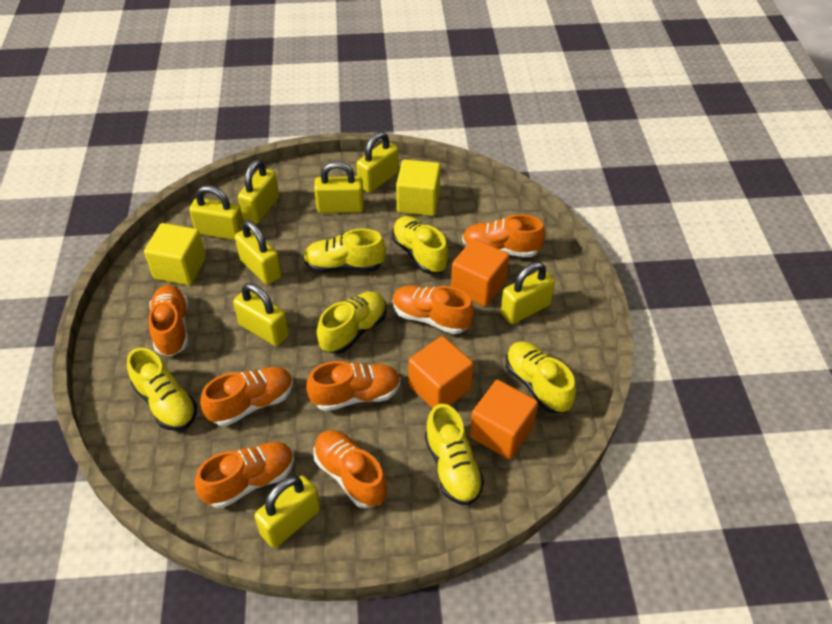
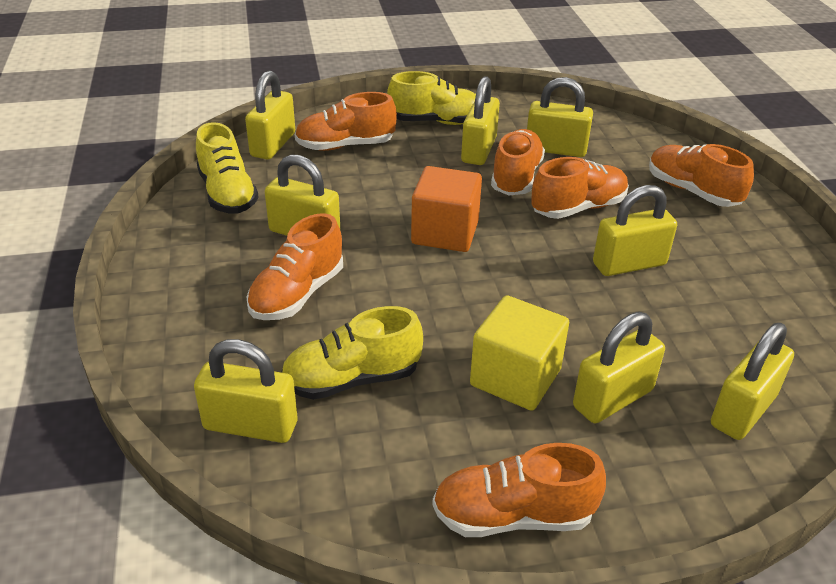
orange cube: [408,336,474,408] [451,239,509,307] [470,380,538,459] = 3 -> [411,166,482,252] = 1
orange shoe: [149,285,188,356] [195,442,294,508] [200,367,293,426] [306,361,401,411] [313,430,387,508] [392,285,474,334] [462,214,546,257] = 7 -> [247,213,343,320] [295,92,397,151] [432,443,606,537] [491,129,545,195] [531,157,629,219] [649,144,754,207] = 6
yellow cube: [144,223,206,285] [396,160,441,216] = 2 -> [470,295,569,411] = 1
yellow shoe: [127,348,197,431] [303,229,386,273] [317,292,387,354] [392,216,448,274] [425,404,484,505] [506,342,576,413] = 6 -> [196,122,259,214] [281,306,423,400] [387,71,476,125] = 3

